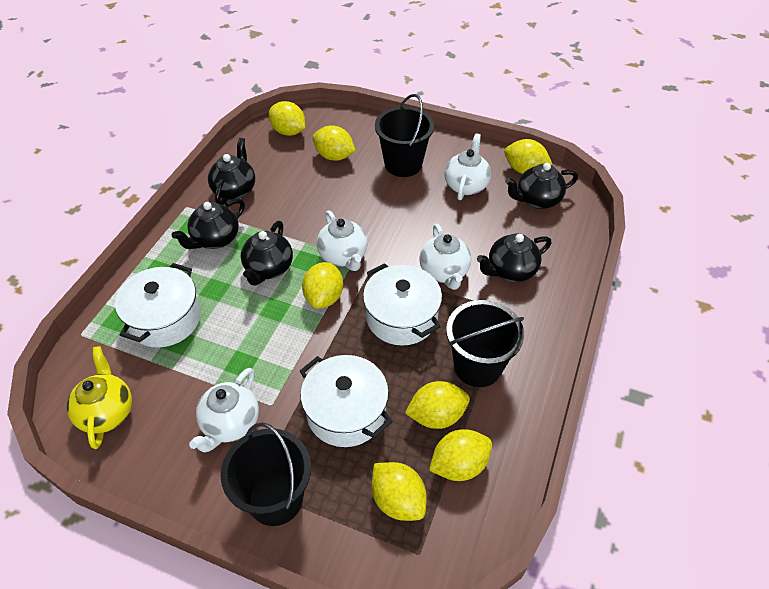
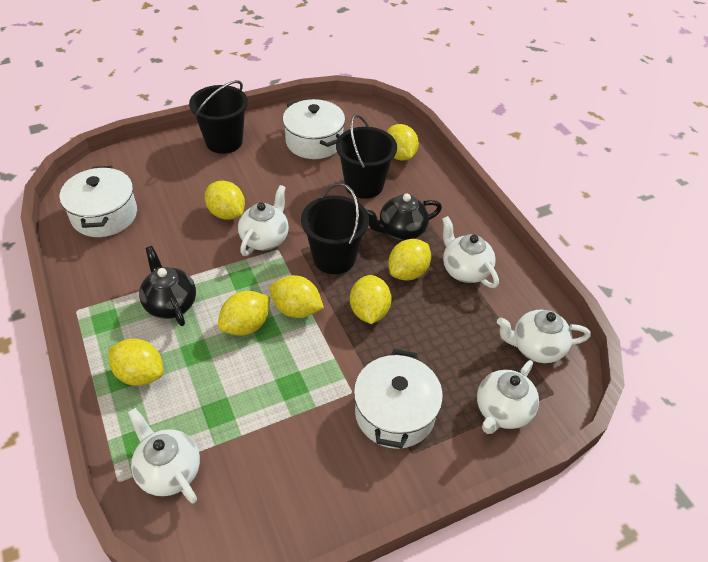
black teapot: [172,198,245,249] [208,138,255,205] [241,221,293,286] [477,233,551,282] [505,163,578,209] = 5 -> [139,246,196,326] [366,194,442,241] = 2
white teapot: [189,368,259,452] [317,210,368,271] [419,224,471,290] [444,134,491,200] = 4 -> [128,408,200,504] [238,185,289,256] [442,216,499,288] [477,360,539,434] [497,310,591,363] = 5
yellow teapot: [67,346,132,449] = 1 -> none = 0

